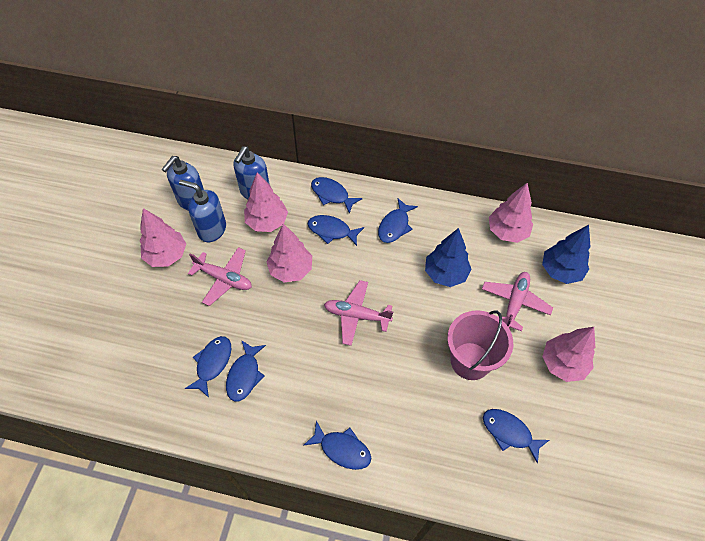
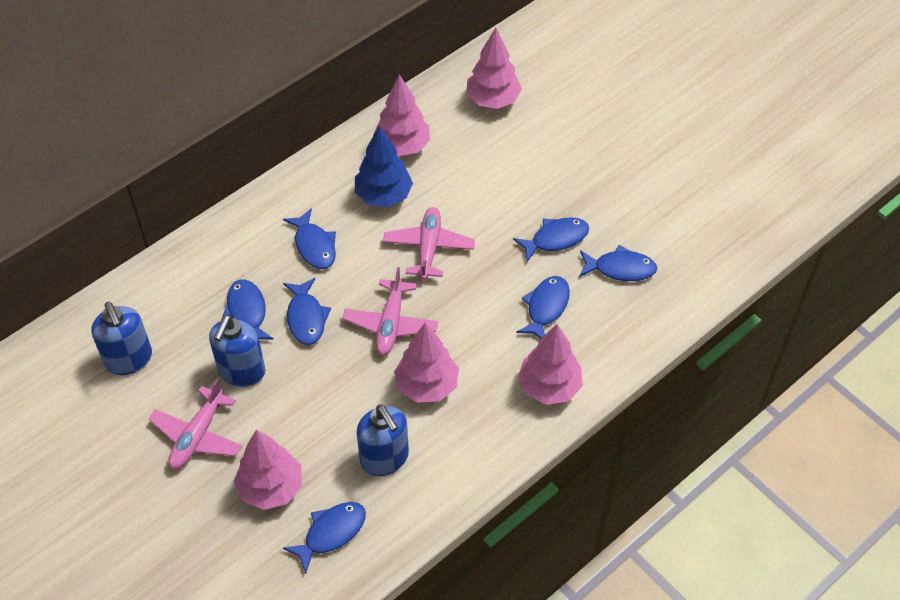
blue tree: [425,228,472,287] [542,225,591,284] = 2 -> [355,126,413,207] = 1
pink bucket: [447,310,513,380] = 1 -> none = 0

